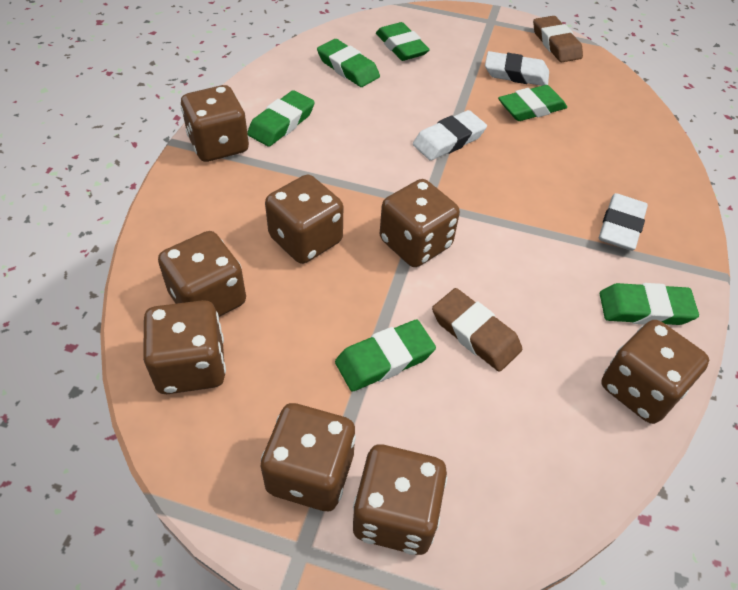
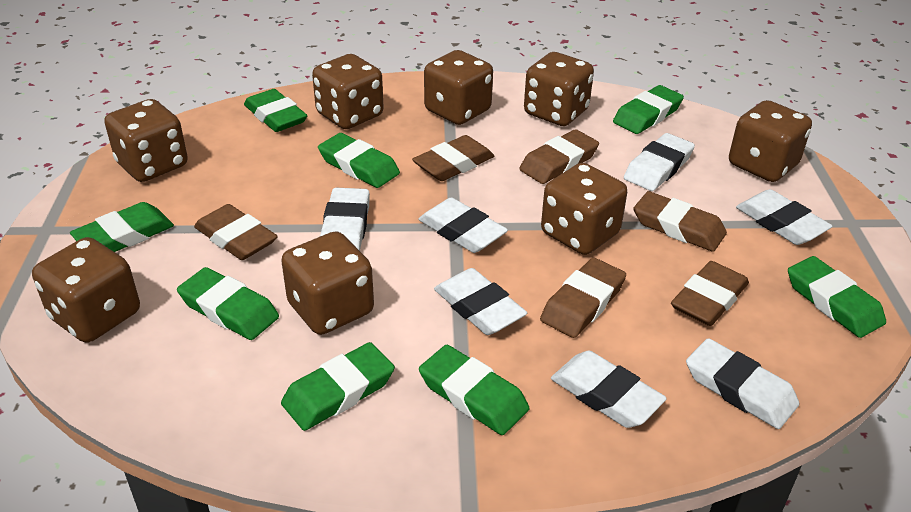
brown eraser: [432,288,522,372] [533,16,583,62] = 2 -> [194,204,278,260] [412,135,494,181] [519,129,599,184] [540,258,626,338] [633,191,727,252] [671,261,749,326] = 6
green eraser: [247,90,315,147] [317,39,380,87] [335,319,436,392] [376,22,430,61] [498,85,567,121] [600,283,699,325] = 6 -> [70,202,174,252] [177,267,279,340] [244,89,308,132] [281,342,395,431] [318,133,400,188] [419,345,529,435] [613,85,684,134] [788,256,886,338] = 8
white eraser: [413,110,487,161] [485,51,549,86] [599,193,648,251] = 3 -> [320,188,370,251] [419,198,508,253] [434,268,527,335] [551,351,667,428] [624,133,695,191] [686,338,799,429] [736,189,833,245] = 7

